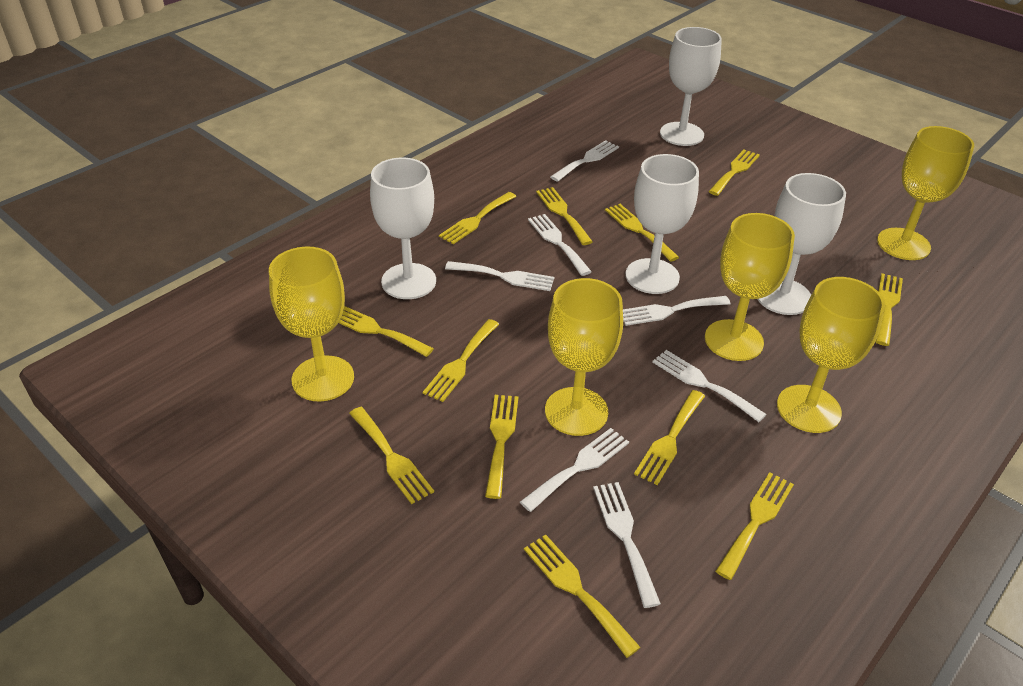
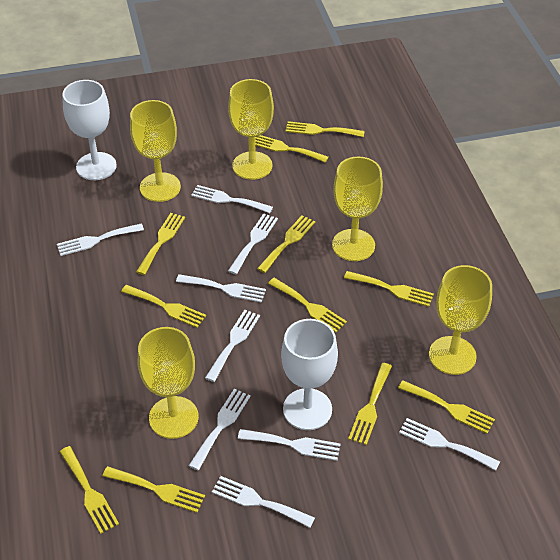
white fork: [445,261,555,291] [520,428,629,512] [528,214,592,276] [550,140,619,182] [593,482,661,608] [623,296,731,326] [652,350,767,422] = 7 -> [57,223,144,256] [176,274,266,303] [189,389,251,470] [191,185,273,213] [205,309,260,382] [212,476,315,528] [228,213,278,274] [238,429,340,461] [399,418,500,471] = 9
white goblet: [370,158,436,299] [625,154,699,294] [660,27,722,146] [758,173,846,315] = 4 -> [62,80,117,180] [281,319,338,430] = 2
yellow fork: [339,306,434,357] [349,407,434,504] [423,319,499,402] [439,192,517,244] [485,395,519,499] [524,535,641,658] [536,187,593,245] [605,204,679,262] [634,390,705,485] [708,150,760,196] [716,472,794,580] [876,273,903,346] = 12 -> [60,446,119,534] [103,466,205,513] [121,285,206,328] [136,213,185,275] [255,135,329,163] [257,215,315,273] [268,278,347,333] [285,121,365,137] [344,271,434,307] [348,363,392,445] [398,380,495,434] = 11

